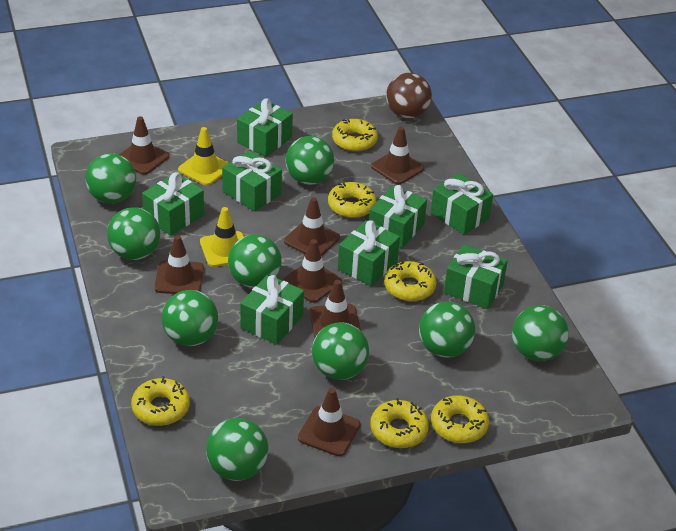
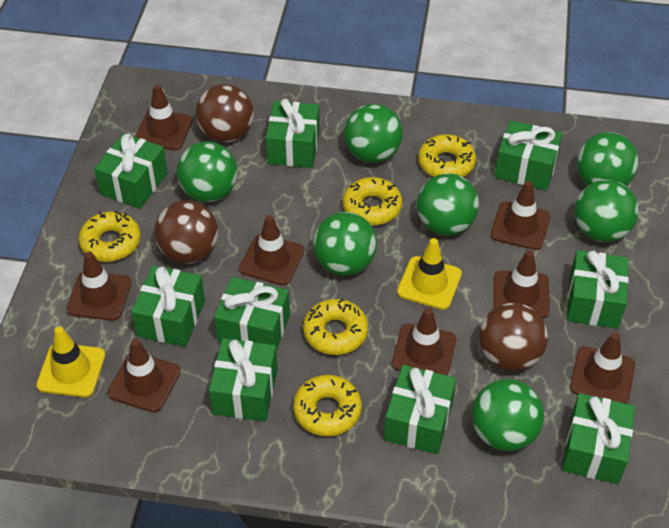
brown ball: [386,73,432,119] = 1 -> [154,200,218,264] [196,84,254,142] [479,303,548,371] = 3
brown traffic cone: [119,116,170,175] [154,235,204,294] [283,239,341,303] [284,197,340,256] [298,388,361,456] [310,280,361,337] [371,127,424,184] = 7 -> [66,251,132,321] [108,339,181,413] [135,85,193,150] [239,215,305,286] [392,308,456,376] [491,181,550,250] [493,250,550,319] [570,332,635,404] = 8
green ball: [85,153,136,204] [107,207,160,260] [162,290,218,346] [206,418,268,481] [228,235,281,288] [286,136,334,185] [312,322,369,380] [419,301,475,358] [512,305,569,361] = 9 -> [177,141,237,202] [313,212,377,276] [344,104,403,163] [417,173,479,236] [472,379,544,451] [574,180,638,242] [577,132,638,186] = 7
green gift: [142,172,204,236] [222,151,282,211] [237,98,293,157] [240,275,304,345] [338,220,400,286] [369,185,427,248] [431,173,493,235] [444,244,508,309] = 8 -> [94,133,168,209] [132,266,205,347] [209,338,278,422] [214,277,290,351] [266,99,320,168] [384,365,456,454] [495,120,563,190] [562,393,635,484] [567,250,629,329] = 9
yellow donut: [131,376,190,426] [328,182,377,218] [332,119,378,152] [370,398,429,448] [384,261,436,301] [431,395,489,443] = 6 -> [79,211,141,262] [293,375,362,436] [303,298,368,355] [343,177,402,225] [418,134,476,177] = 5

